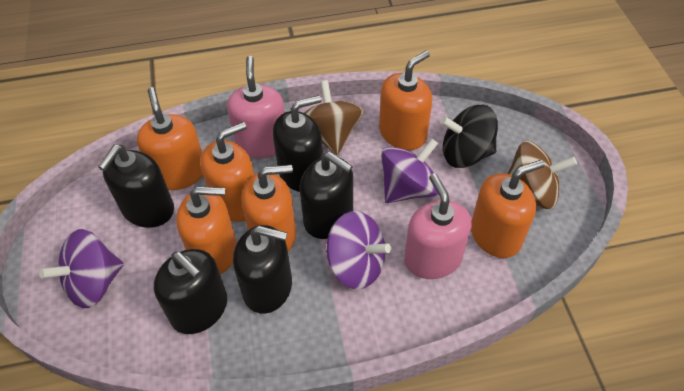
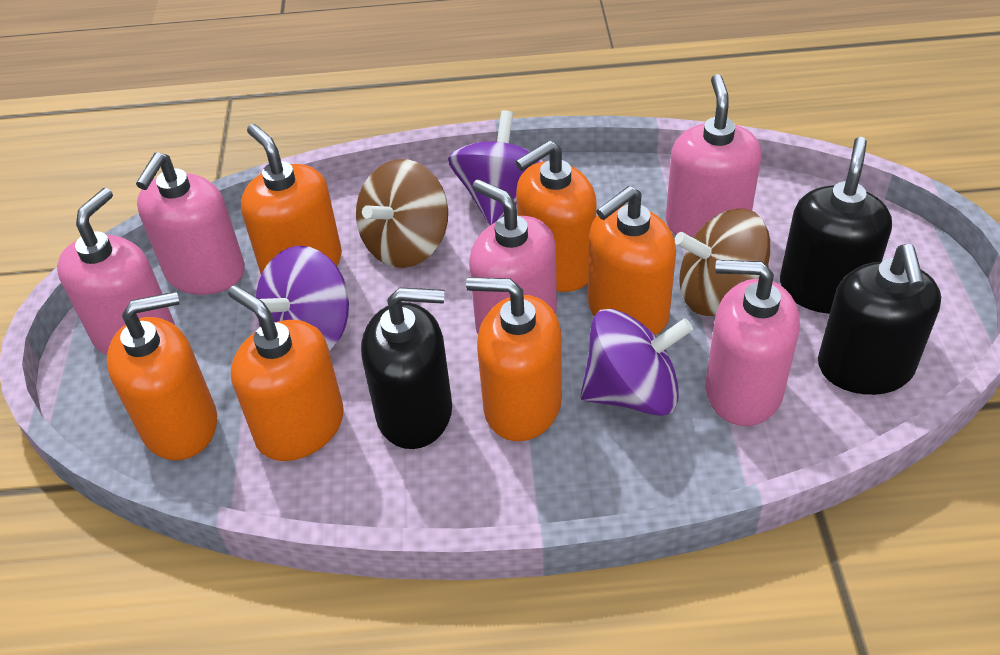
black soap dispenser: [98,145,174,228] [154,249,227,334] [233,225,292,314] [273,95,323,192] [300,152,353,239] = 5 -> [361,287,452,449] [780,137,892,314] [818,244,941,395] = 3
black spinning top: [440,105,498,168] = 1 -> none = 0
pink soap dispenser: [227,56,285,158] [404,173,472,279] = 2 -> [57,188,175,355] [136,152,245,295] [469,179,557,334] [665,74,761,238] [705,260,800,426] = 5

